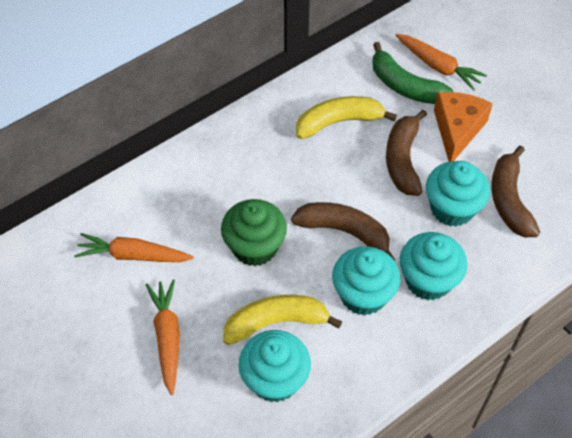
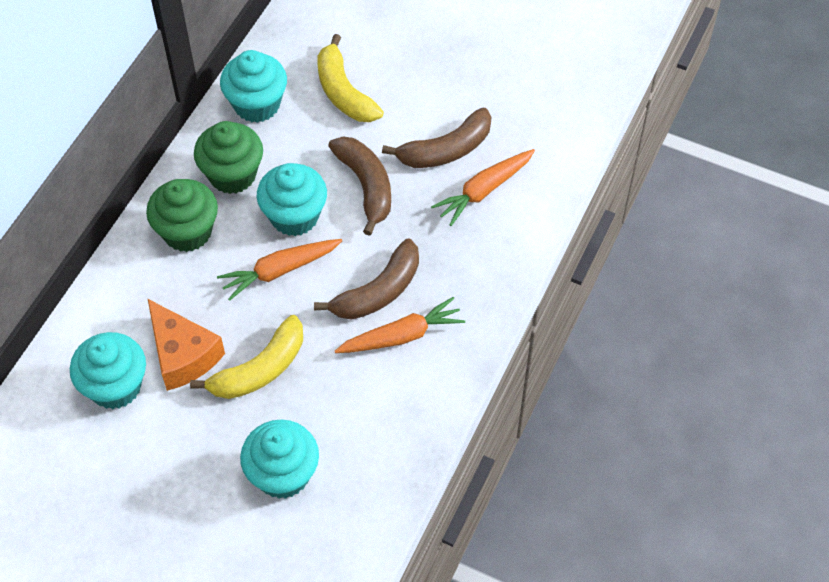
green banana: [372,42,453,104] = 1 -> none = 0
green cupcake: [221,199,287,266] = 1 -> [146,179,218,252] [194,121,263,194] = 2

